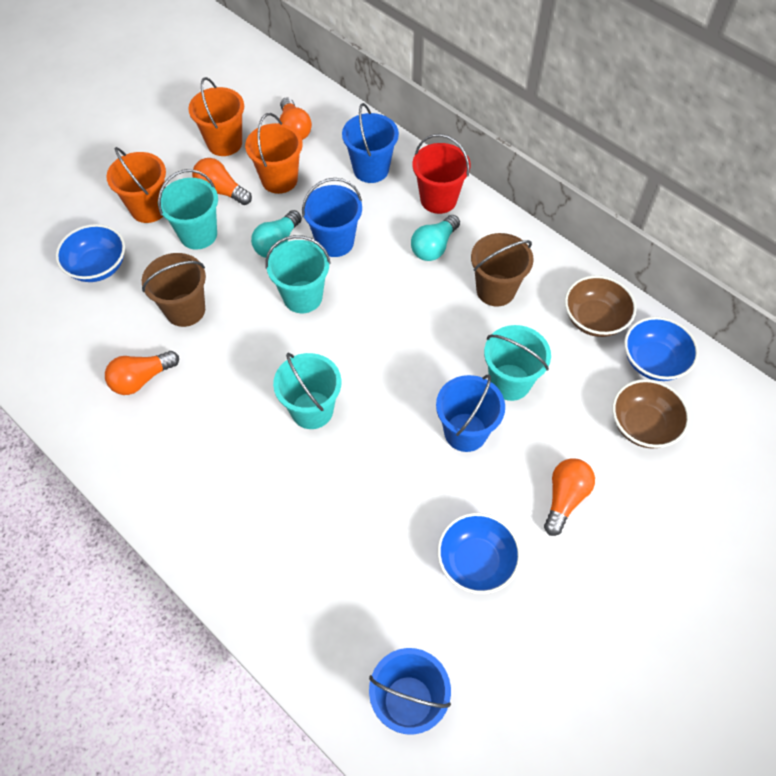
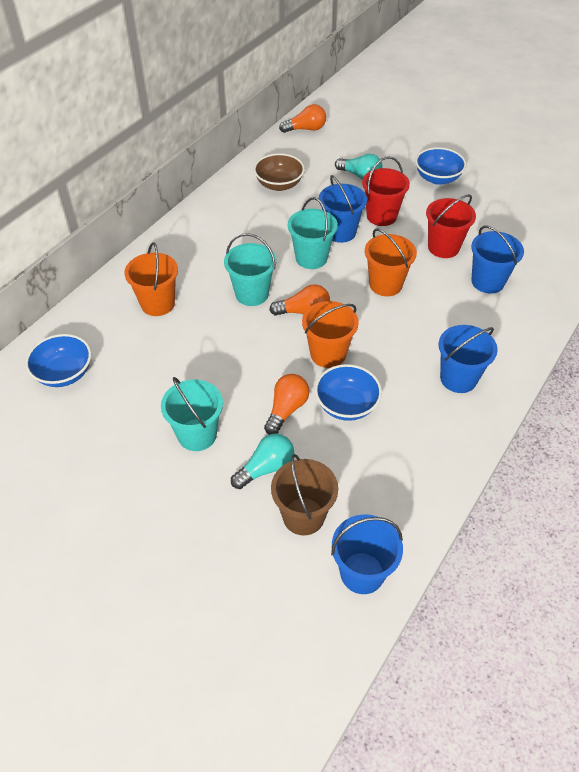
brown bowl: [565,275,637,337] [612,379,690,448] = 2 -> [254,153,305,191] = 1
brown bucket: [142,253,206,327] [471,233,534,306] = 2 -> [271,454,338,535] = 1
orange light bulb: [105,351,179,395] [192,158,252,205] [279,97,312,140] [544,458,595,536] = 4 -> [264,374,309,435] [269,284,330,316] [279,104,326,133] = 3
red bucket: [413,134,471,214] = 1 -> [362,156,410,226] [426,194,476,258] = 2
turquoise bucket: [158,169,218,250] [265,235,331,313] [273,353,342,429] [484,325,551,401] = 4 -> [161,377,223,451] [224,233,276,306] [288,197,338,269] = 3

